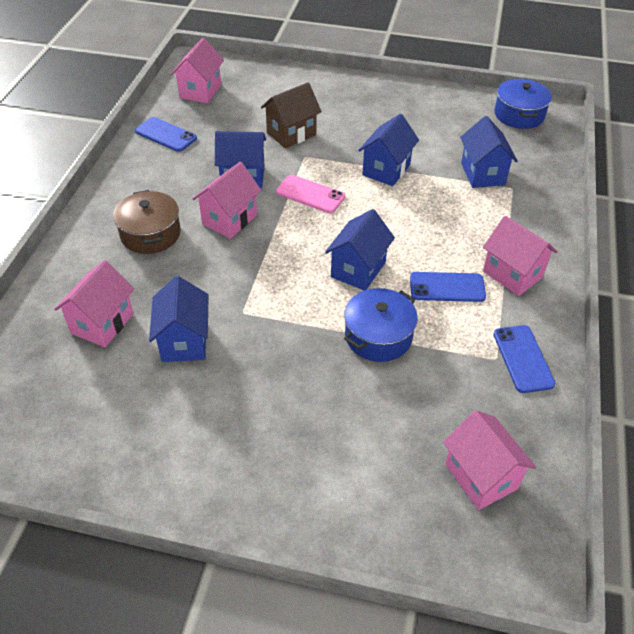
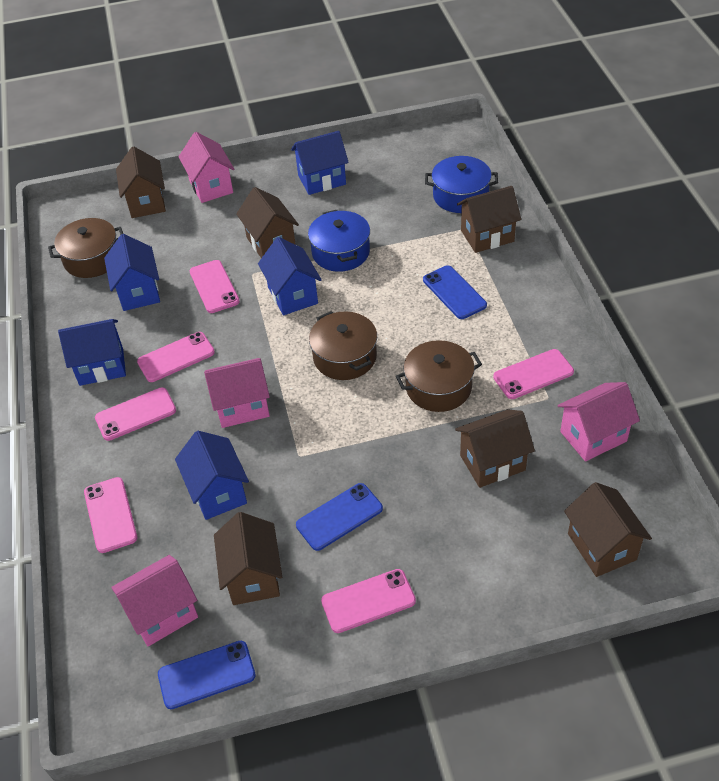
brown house: [261,83,322,149] = 1 -> [116,146,166,218] [214,512,282,605] [236,187,299,258] [455,410,535,488] [457,186,521,253] [564,482,652,577] = 6
brown pot: [113,190,181,254] = 1 -> [48,218,123,278] [309,311,377,380] [396,340,482,412] = 3
pink house: [54,260,134,347] [171,38,224,103] [193,162,262,239] [443,410,536,510] [483,216,558,296] = 5 -> [111,555,198,647] [179,132,234,203] [204,358,270,428] [558,382,640,461] = 4
pink phone: [276,175,345,213] = 1 -> [84,477,137,553] [95,387,176,441] [137,332,215,382] [190,260,240,313] [321,569,416,633] [493,349,574,399] = 6

